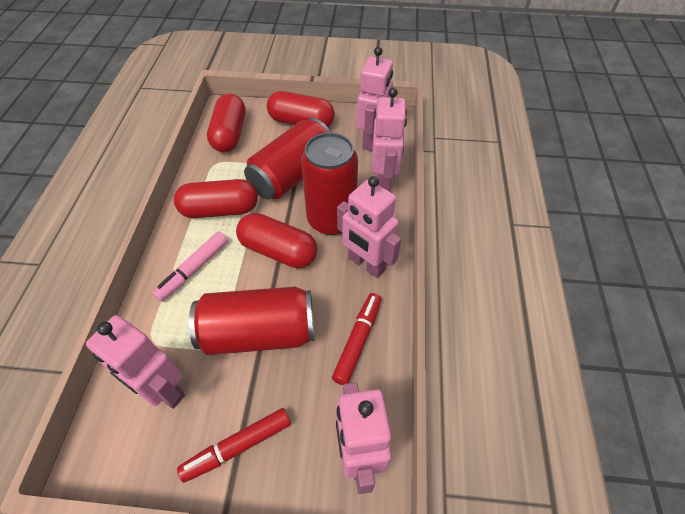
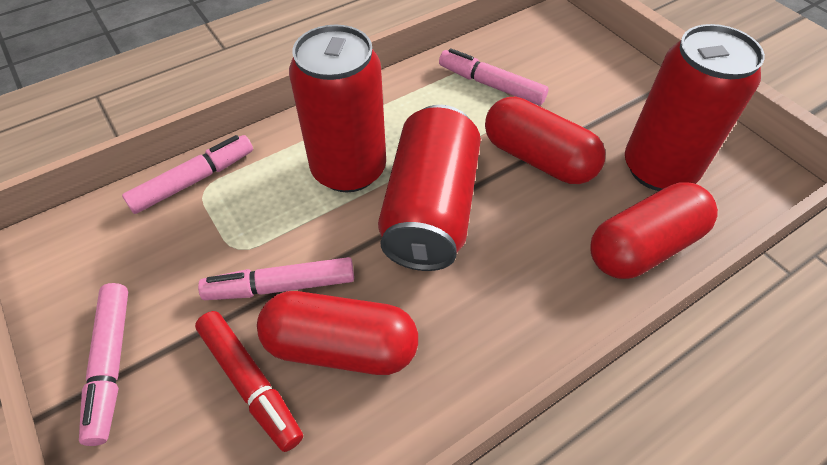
pink marker: [152,231,228,302] = 1 -> [79,283,128,446] [122,135,253,214] [198,257,354,300] [439,48,549,105] = 4
pink robot: [86,315,185,409] [336,382,391,494] [337,176,401,278] [357,47,393,151] [371,87,407,192] = 5 -> none = 0
red capsule: [174,179,258,218] [207,93,245,152] [236,213,317,268] [267,91,335,127] = 4 -> [257,291,418,375] [485,96,606,184] [590,182,718,279] = 3
red marker: [177,408,291,483] [332,293,381,385] = 2 -> [195,311,303,452] = 1

